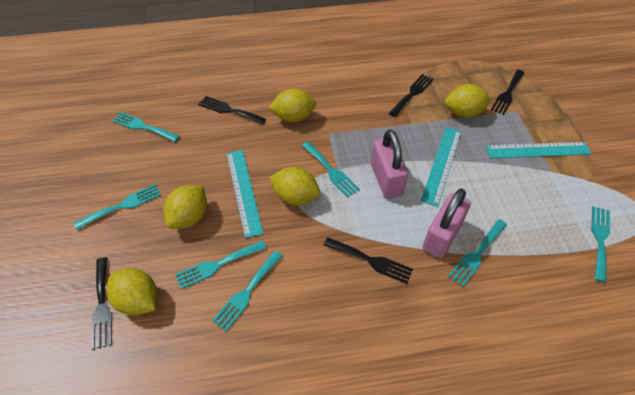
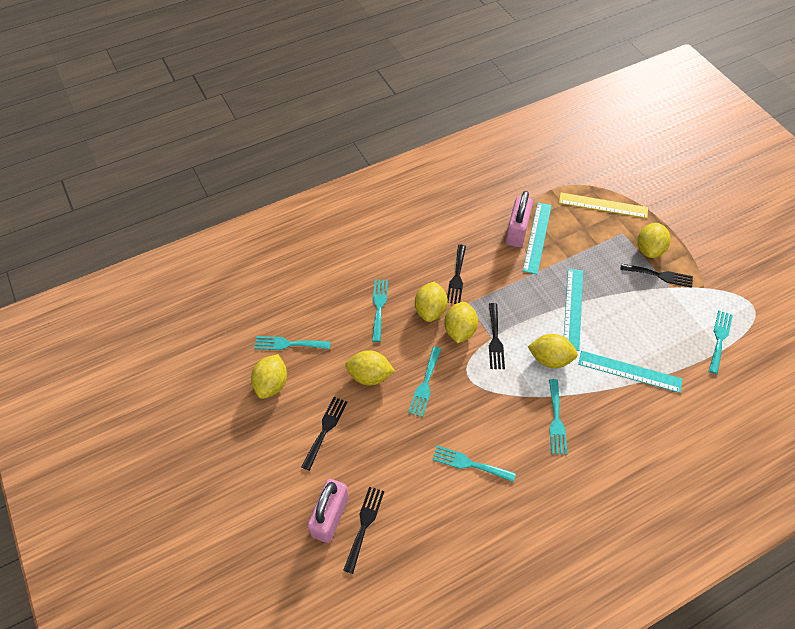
turquoise fork: [74,184,161,230] [112,112,180,142] [175,241,266,289] [212,251,283,332] [302,142,360,198] [448,219,507,287] [591,206,610,283] = 7 -> [254,336,331,350] [372,279,388,342] [408,347,441,417] [432,446,516,482] [549,379,567,454] [709,311,733,374] = 6
yellow lemon: [106,268,157,316] [164,185,207,229] [269,88,316,122] [270,167,320,205] [445,84,492,118] = 5 -> [251,354,287,399] [345,350,395,385] [415,282,448,322] [444,302,478,343] [528,334,578,368] [637,223,670,258] = 6
yellow ruler: none = 0 -> [559,193,648,218] = 1

